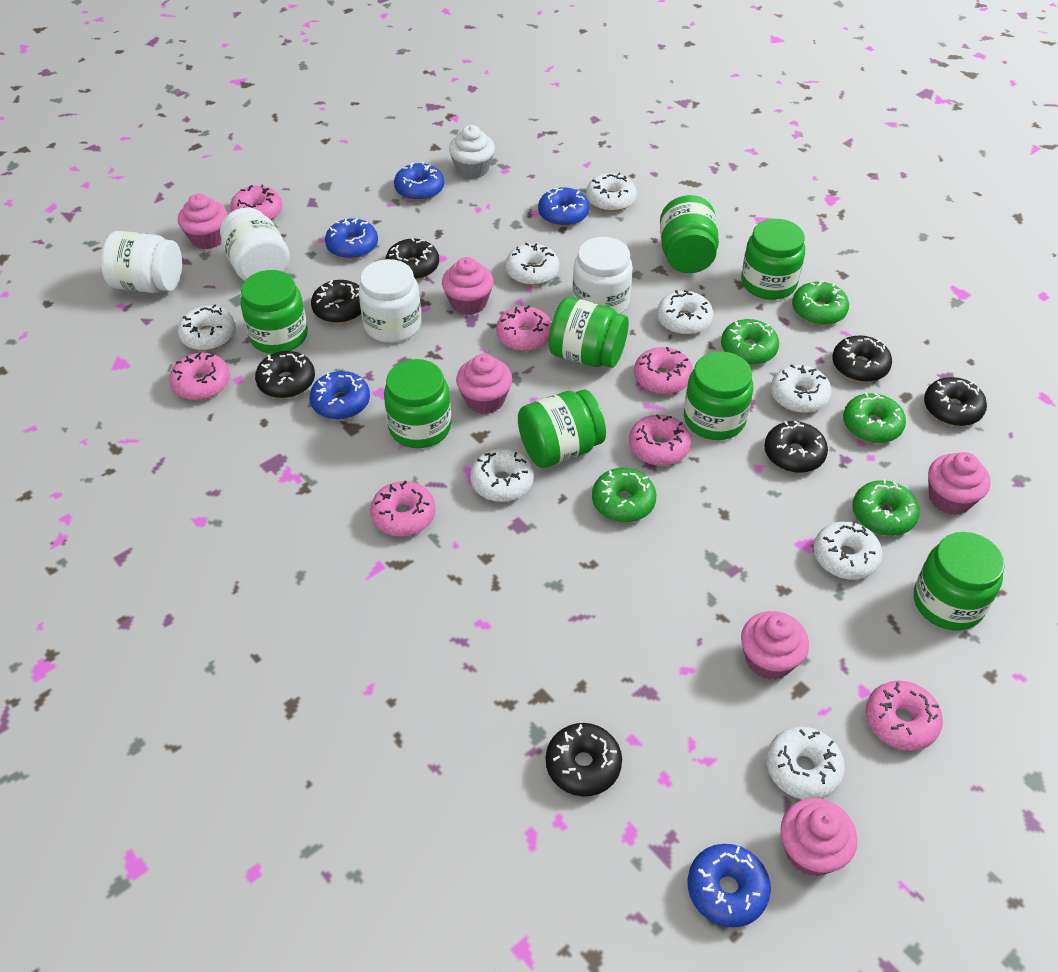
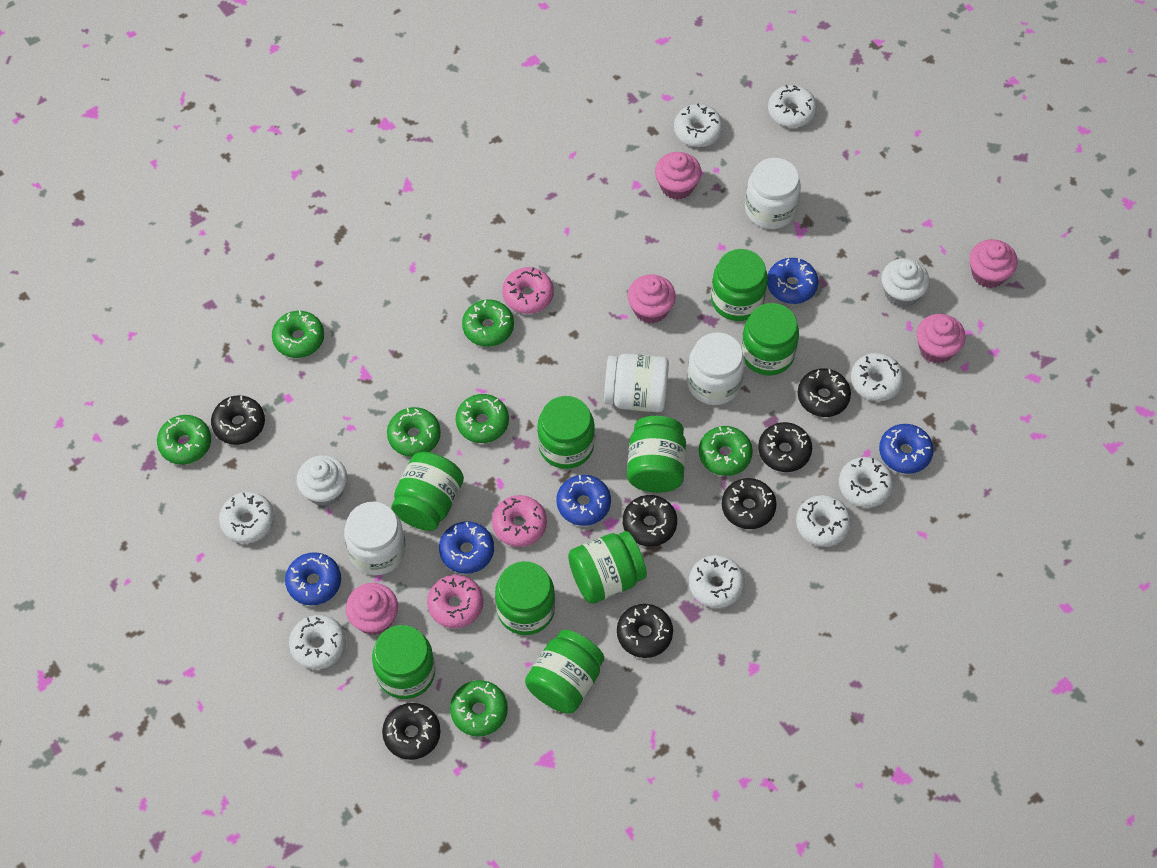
green donut: [592,468,656,523] [721,319,779,365] [792,281,849,325] [843,392,906,443] [852,479,920,536] = 5 -> [157,415,211,465] [272,311,324,358] [387,407,441,457] [450,680,508,737] [456,394,509,443] [462,299,514,347] [699,426,753,476] = 7
green jar: [240,270,308,354] [384,359,452,448] [518,390,606,468] [549,297,629,368] [660,195,719,273] [684,351,753,440] [741,219,805,300] [914,532,1005,631] = 8 -> [372,625,435,699] [391,452,464,531] [495,561,555,635] [525,630,604,714] [537,396,595,469] [568,531,647,604] [627,416,686,493] [711,249,768,321] [741,303,799,375] = 9
pink cupcake: [178,193,227,249] [442,257,494,315] [456,354,512,414] [741,611,809,680] [780,798,857,876] [928,452,991,515] = 6 -> [346,583,398,635] [627,274,676,324] [655,152,702,200] [916,314,966,363] [970,239,1018,288] = 5
pink donut: [169,352,230,400] [230,185,282,220] [370,481,436,537] [496,305,552,351] [629,415,691,466] [634,347,693,394] [866,681,943,751] = 7 -> [427,575,483,628] [492,495,547,547] [502,267,554,314] = 3
white cupcake: [449,125,495,179] = 1 -> [296,455,348,506] [881,258,930,307] = 2

